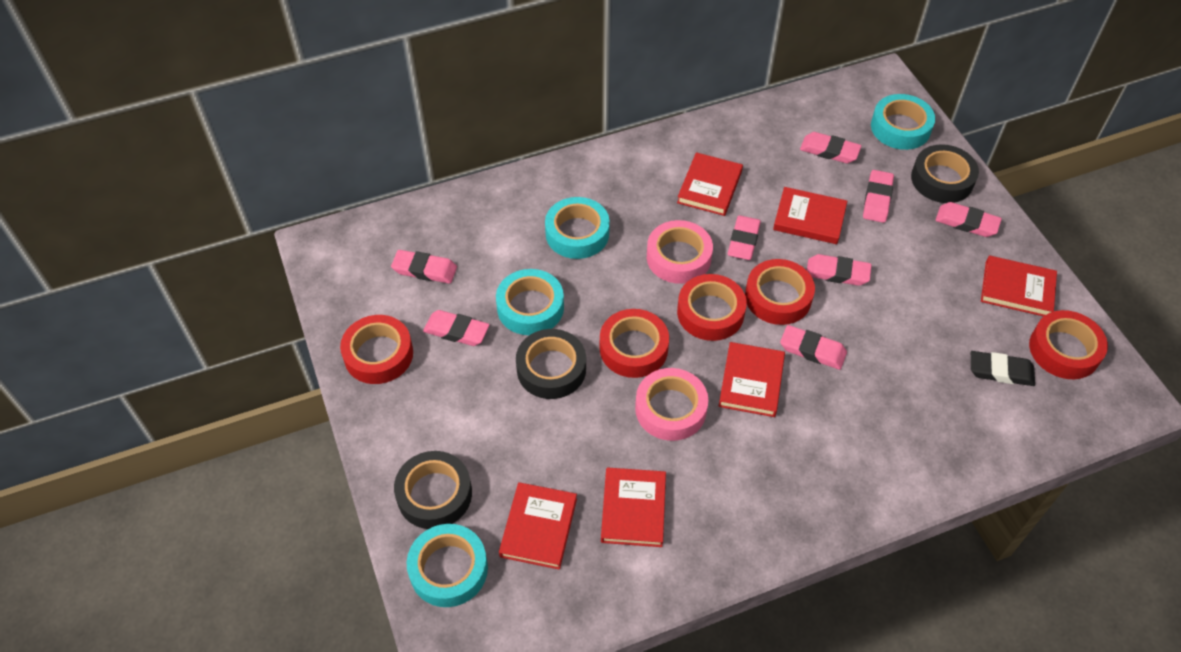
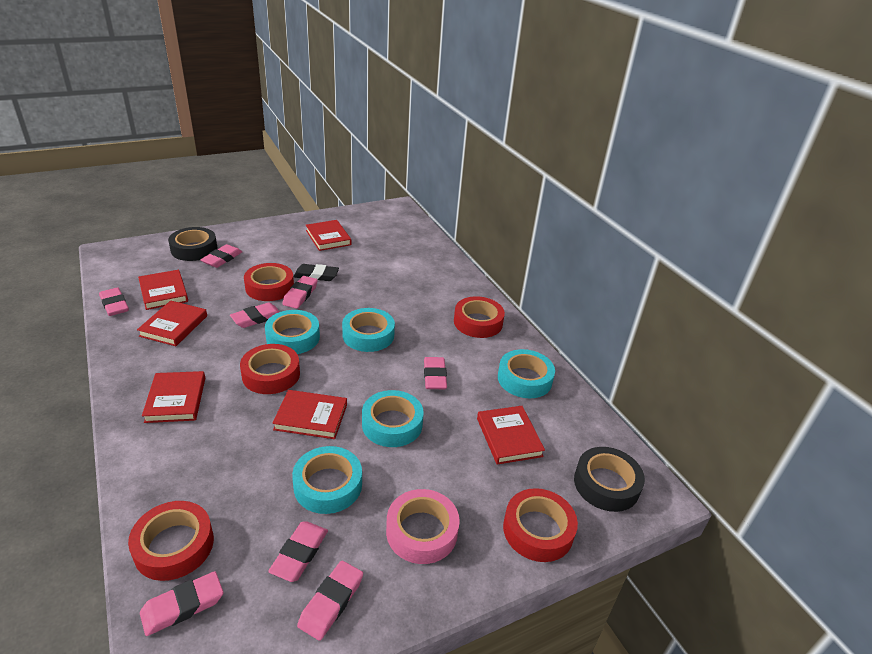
black tape: [394,451,472,529] [516,329,586,399] [911,144,979,203] = 3 -> [168,227,217,261] [574,447,645,512] = 2
pink tape: [635,368,708,441] [647,220,713,284] = 2 -> [386,489,460,564] = 1
turquoise tape: [407,524,488,607] [496,269,564,335] [545,197,610,259] [871,94,935,150] = 4 -> [265,310,320,354] [292,446,362,514] [342,308,395,352] [362,390,424,447] [498,349,555,398] = 5

